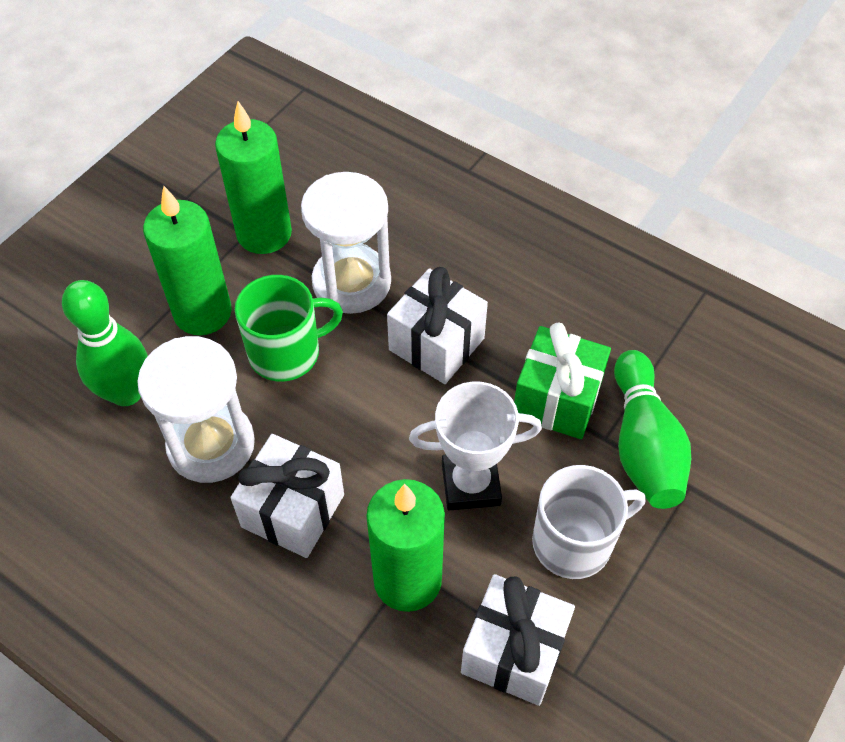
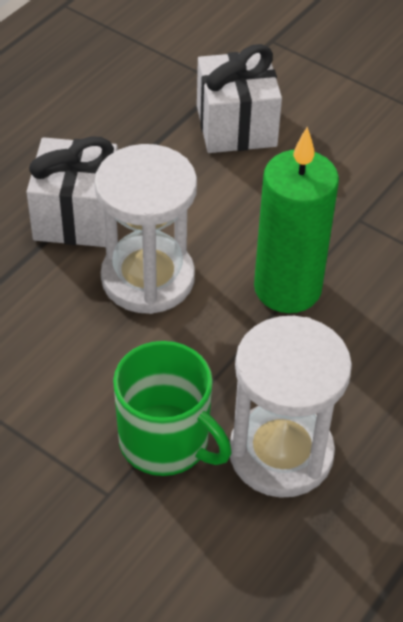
green bowling pin: [62,280,148,406] [614,350,691,509] = 2 -> none = 0
green candle: [143,186,232,335] [215,101,292,254] [366,479,445,612] = 3 -> [254,127,339,313] = 1
green gift: [514,323,611,439] = 1 -> none = 0
white gift: [230,434,344,558] [387,267,488,384] [461,574,575,706] = 3 -> [27,136,118,247] [197,44,282,153] = 2
white mug: [532,465,645,579] = 1 -> none = 0
white trophy: [409,382,542,510] = 1 -> none = 0

